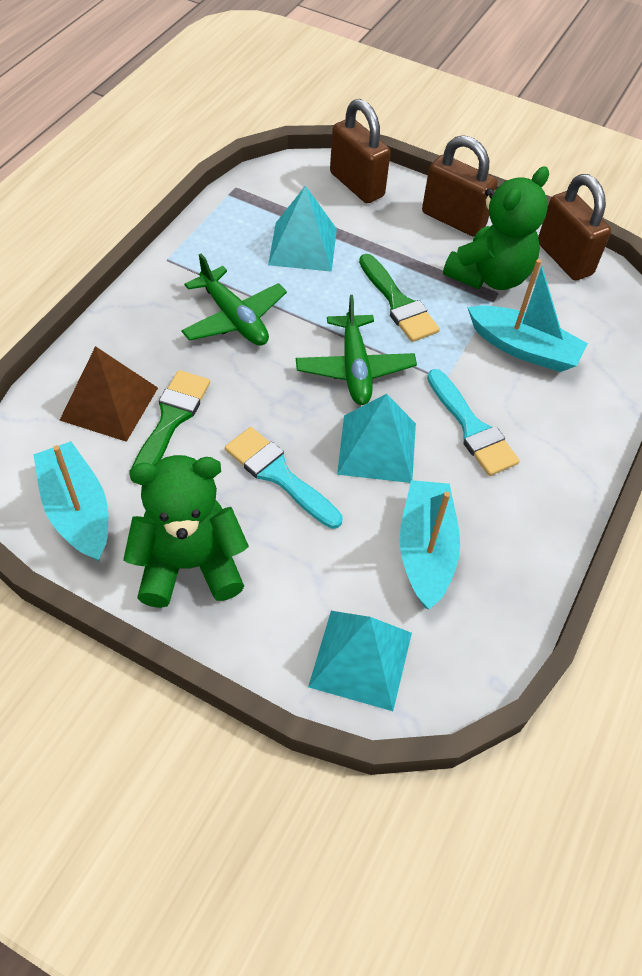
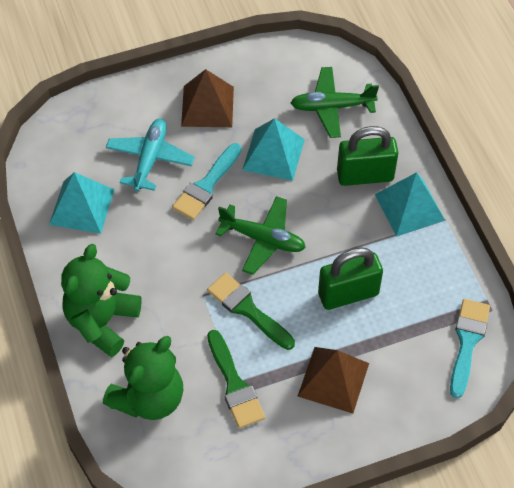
brown padlock: [330,99,391,203] [422,135,498,237] [538,174,611,281] = 3 -> none = 0
brown pyramid: [60,346,158,442] = 1 -> [181,69,234,127] [297,347,369,413] = 2
green padlock: none = 0 -> [318,247,383,310] [337,126,398,186] = 2
turquoise boat: [33,441,108,561] [400,480,460,610] [467,259,588,372] = 3 -> none = 0
turquoise plane: none = 0 -> [106,118,195,191] = 1

